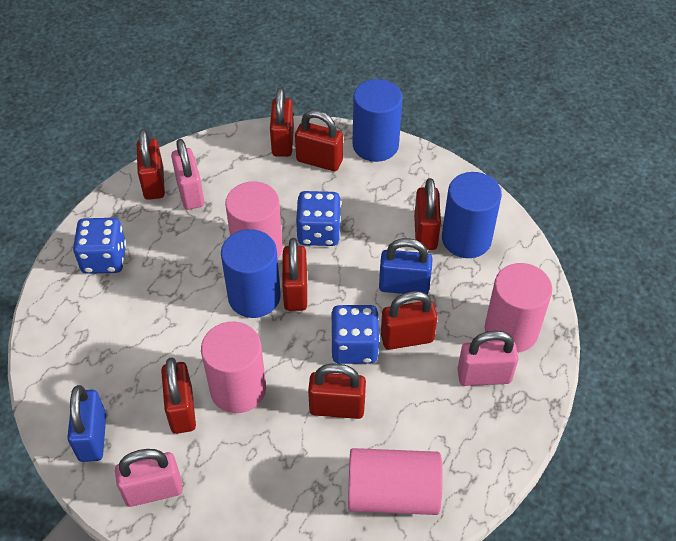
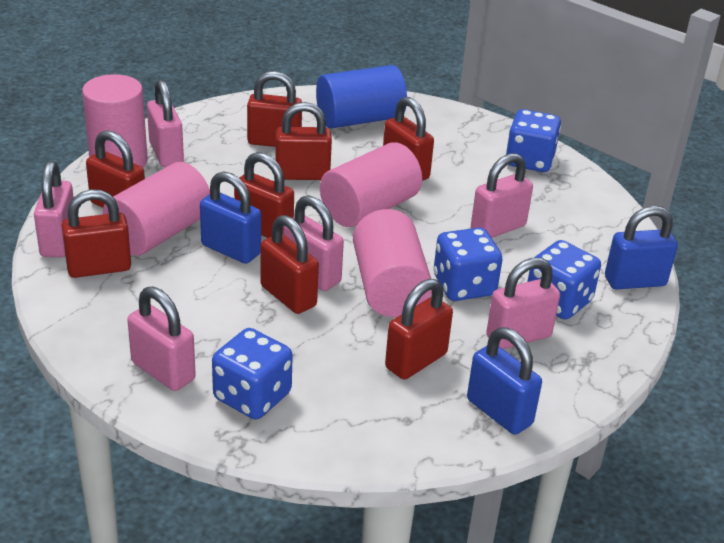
blue cylinder: [221,229,281,318] [353,79,403,162] [442,172,502,258] = 3 -> [316,65,407,129] = 1
blue dice: [73,218,126,274] [296,191,341,246] [331,305,380,364] = 3 -> [212,328,293,419] [434,228,503,301] [506,109,561,172] [527,240,601,320] = 4
blue padlock: [67,385,106,462] [379,238,433,294] = 2 -> [200,171,261,264] [467,327,542,435] [605,206,678,289] = 3
pink padlock: [115,449,183,507] [171,139,204,210] [457,331,519,386] = 3 -> [34,161,74,257] [127,286,196,391] [147,79,184,167] [283,195,344,291] [471,153,533,238] [486,257,560,349] = 6

